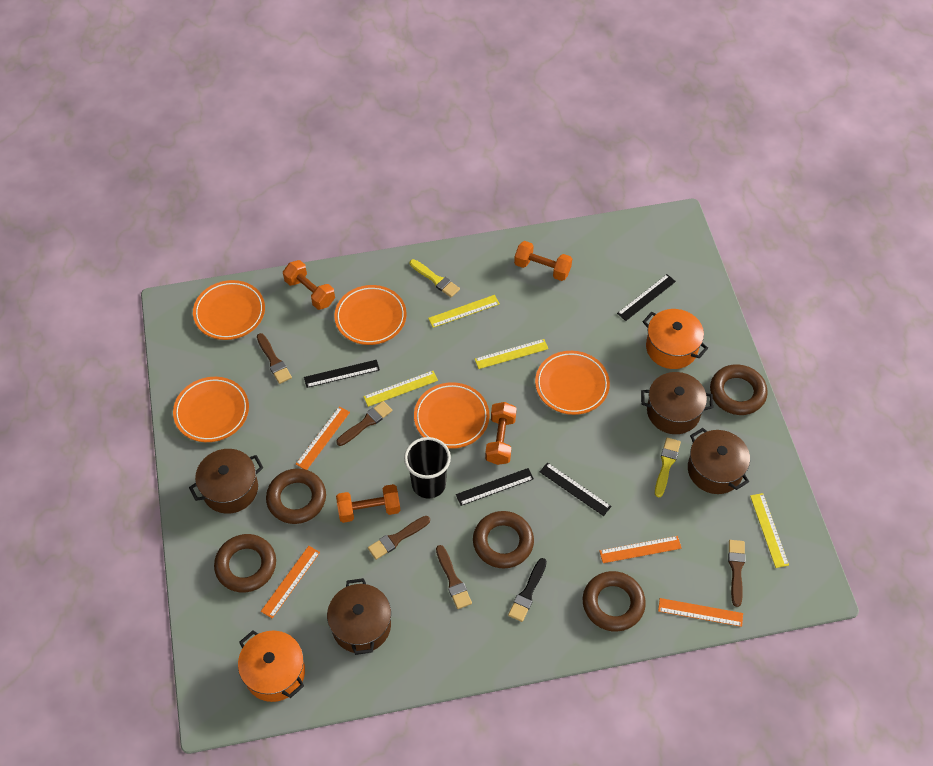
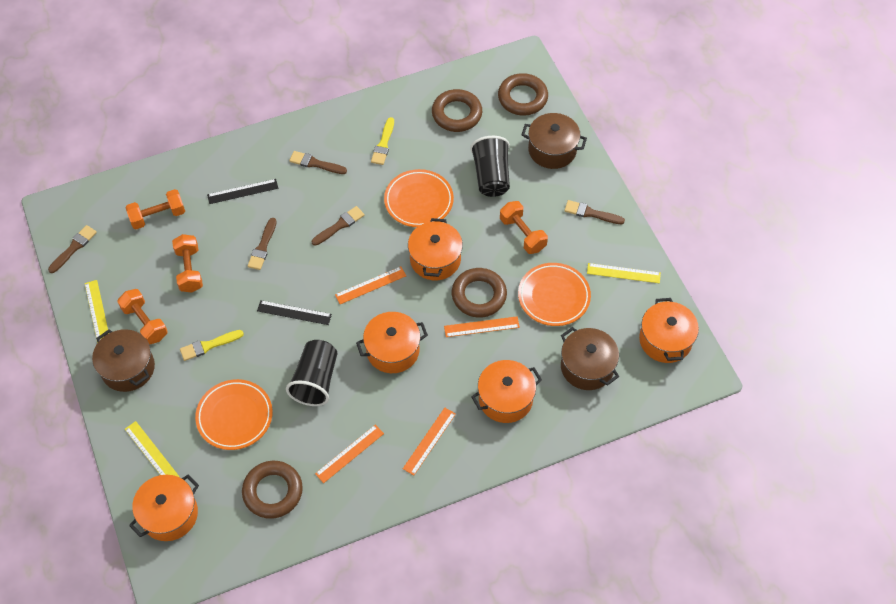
black brush: [508,558,547,622] = 1 -> none = 0
black cup: [404,437,451,499] = 1 -> [286,340,337,406] [470,136,510,197] = 2
black ruler: [304,360,380,388] [456,468,534,506] [540,462,611,516] [617,274,676,321] = 4 -> [207,179,278,204] [257,300,332,325] = 2
brown pot: [189,449,263,514] [327,578,391,655] [641,372,713,434] [688,428,750,494] = 4 -> [92,329,155,392] [521,113,587,169] [561,327,619,390] = 3
brown ring: [214,534,276,593] [266,468,326,524] [473,511,534,569] [583,571,646,632] [710,364,768,415] = 5 -> [242,461,303,519] [432,89,482,132] [452,268,507,318] [498,73,548,116] = 4
orange plate: [173,377,249,442] [193,280,265,340] [334,285,406,345] [414,382,489,449] [535,351,610,415] = 5 -> [195,379,273,450] [384,169,454,227] [518,263,591,326] = 3
orange pot: [238,630,305,702] [642,309,708,369] = 2 -> [129,475,199,541] [356,312,428,373] [408,218,463,280] [471,360,542,423] [639,298,699,363] = 5
yellow ruler: [363,371,438,407] [428,295,500,328] [475,339,548,369] [750,493,789,568] = 4 -> [85,280,109,343] [125,421,180,477] [587,263,661,283] = 3

